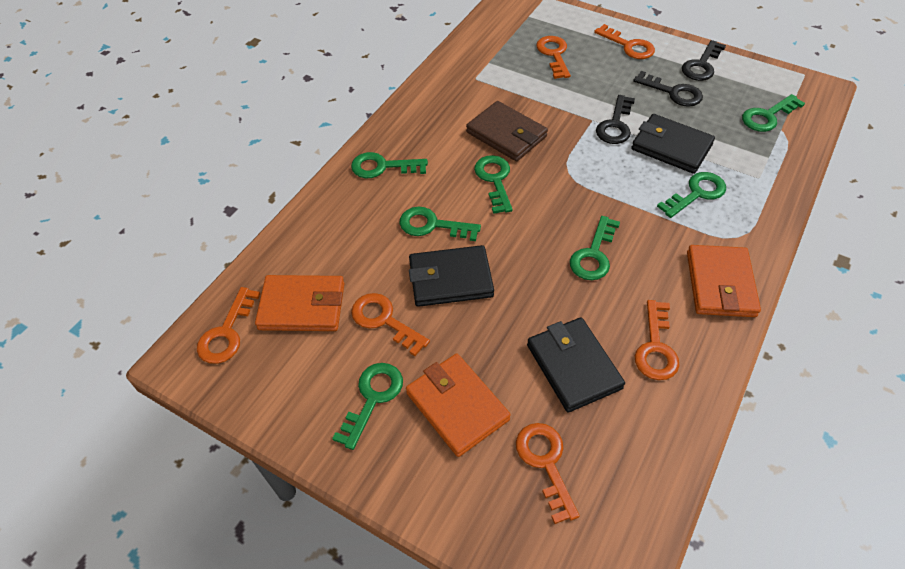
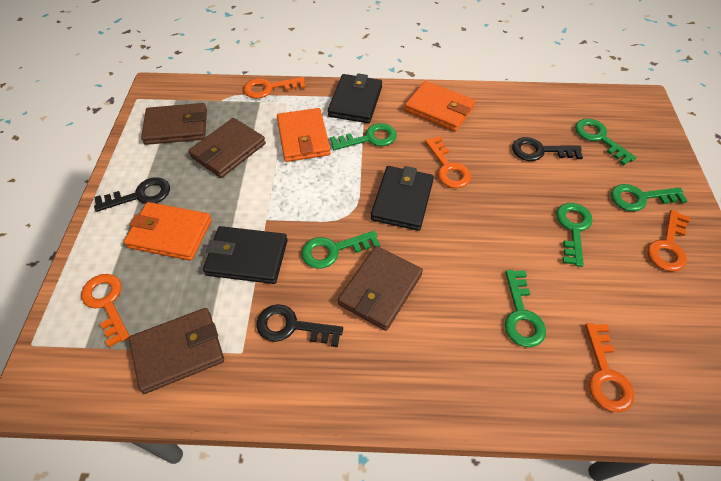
brown wallet: [466,101,548,162] = 1 -> [129,308,224,394] [141,103,207,145] [188,118,266,178] [338,246,423,331] = 4
green key: [332,363,403,450] [351,152,428,178] [400,207,481,241] [474,155,513,214] [570,216,620,280] [657,172,726,218] [742,94,805,132] = 7 -> [301,231,380,269] [330,123,397,150] [505,270,546,347] [556,203,593,267] [575,118,636,165] [611,184,687,211] = 6
orange key: [197,287,260,364] [351,293,430,356] [516,423,580,524] [536,36,571,79] [594,24,655,59] [635,300,679,380] = 6 -> [81,274,130,347] [243,77,306,99] [425,136,471,188] [585,323,634,412] [647,210,690,272] = 5

